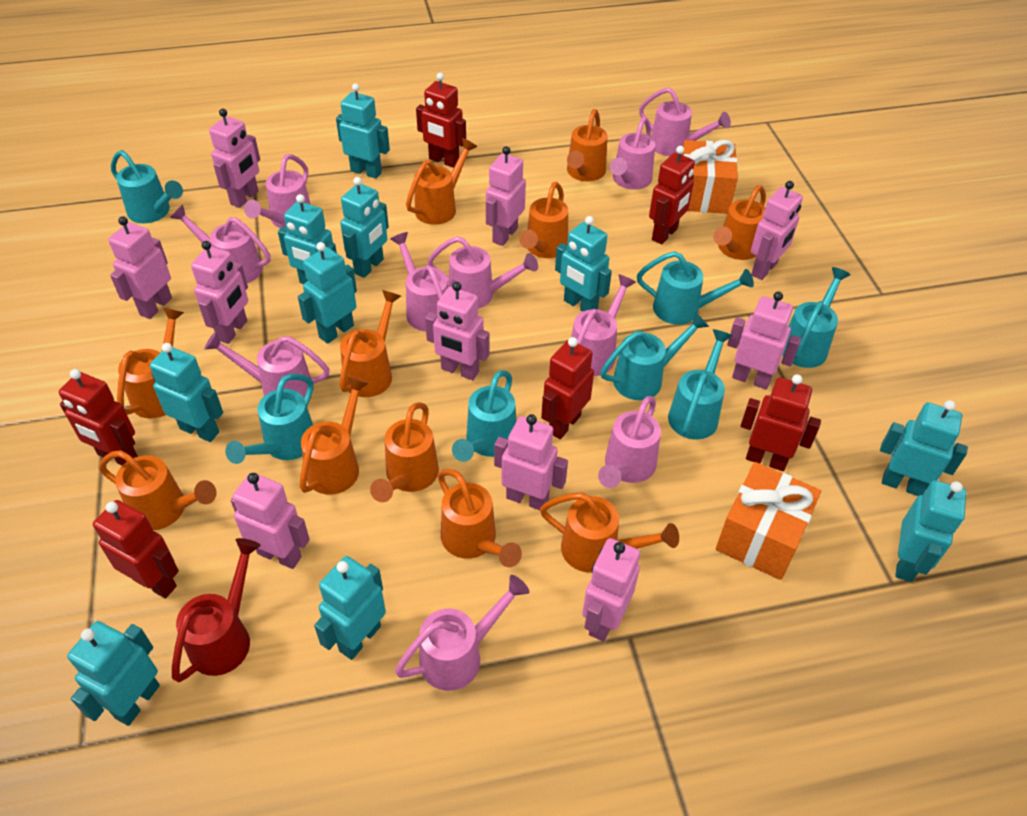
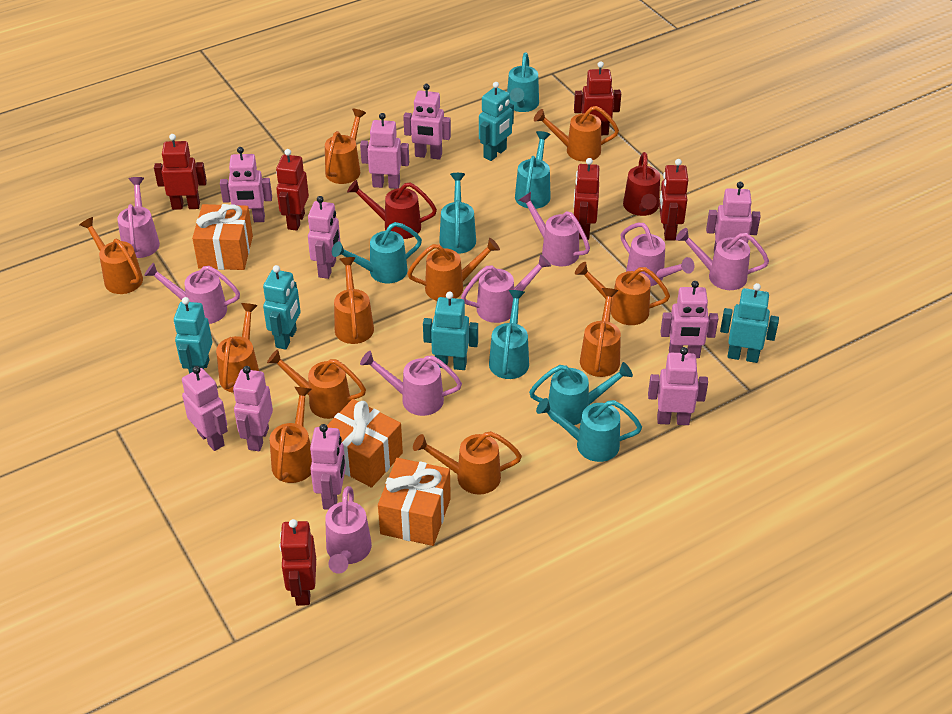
orange gift: [681,140,738,214] [716,462,821,580] = 2 -> [192,204,253,270] [327,399,403,488] [378,458,451,546] = 3
pink watering can: [170,205,271,283] [204,332,330,398] [244,154,311,228] [390,232,449,331] [395,575,530,691] [427,236,538,308] [571,274,636,376] [598,396,661,488] [610,117,655,190] [639,87,731,156] = 10 -> [117,177,160,258] [144,262,240,324] [325,486,372,574] [360,351,462,416] [461,254,551,323] [519,192,590,266] [621,223,694,286] [676,228,769,290] = 8
red watering can: [172,538,261,682] = 1 -> [347,180,437,239] [623,152,660,216] = 2
turquoise robot: [67,621,160,726] [150,343,223,442] [278,194,337,284] [298,242,357,344] [314,556,386,660] [336,83,390,179] [340,177,389,278] [555,216,612,312] [880,400,968,496] [895,480,966,582] = 10 -> [174,297,212,374] [263,265,301,350] [423,292,478,370] [479,82,514,161] [720,283,779,363] = 5

